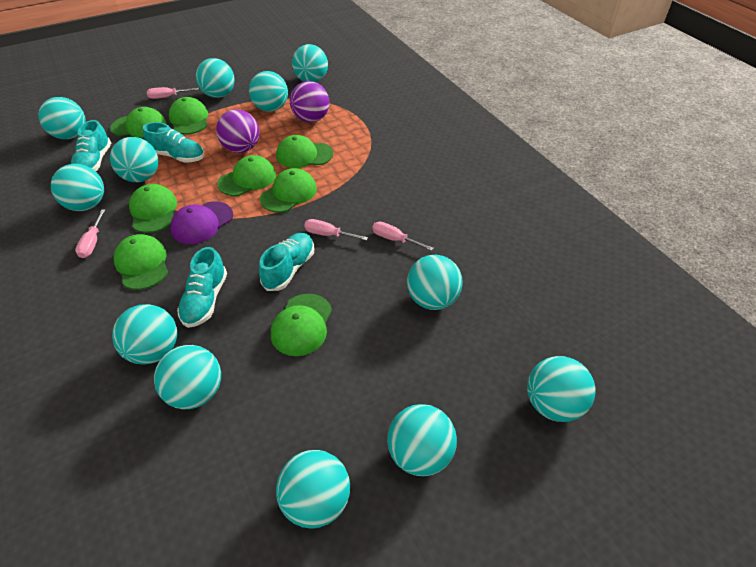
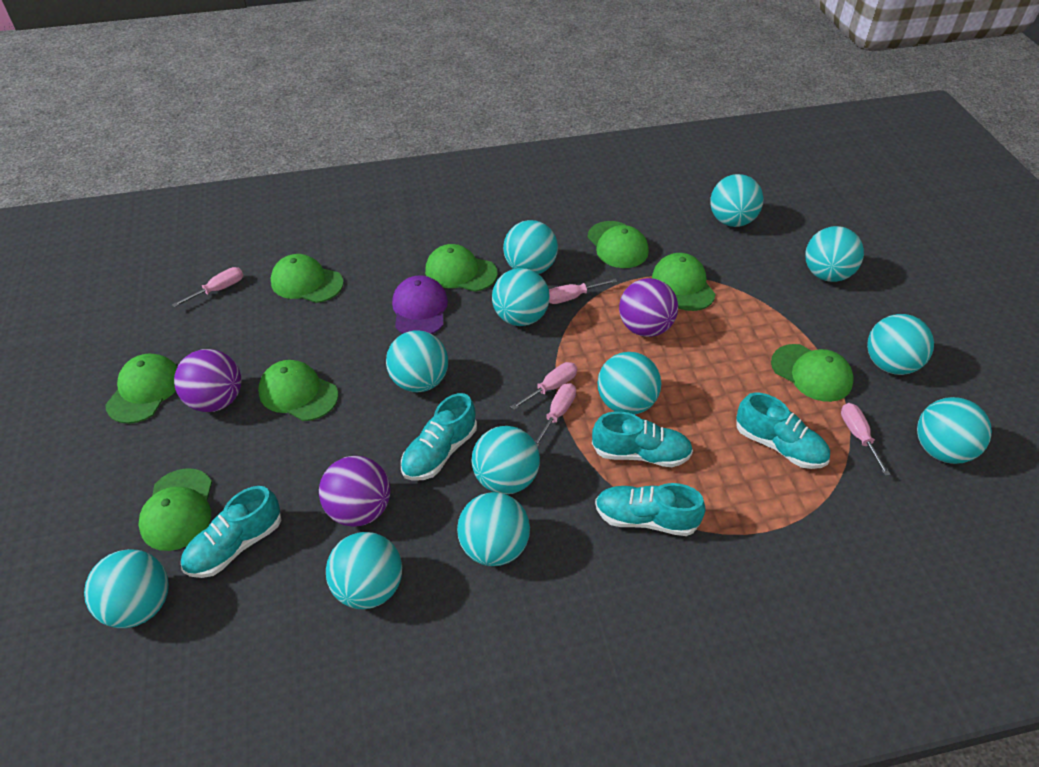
pink screwdriver: [75,209,106,258] [147,87,199,99] [304,219,368,241] [372,222,434,251] = 4 -> [172,267,243,308] [510,362,577,410] [535,383,576,447] [549,279,617,304] [841,403,891,476] = 5
purple ball: [216,109,259,153] [290,81,329,123] = 2 -> [174,349,242,412] [319,456,391,527] [619,278,678,337] = 3
turquoise shoe: [71,120,111,171] [143,122,204,163] [177,247,227,328] [259,233,314,291] = 4 -> [181,486,281,578] [401,393,477,481] [592,411,693,467] [595,483,706,536] [736,392,830,469] = 5

